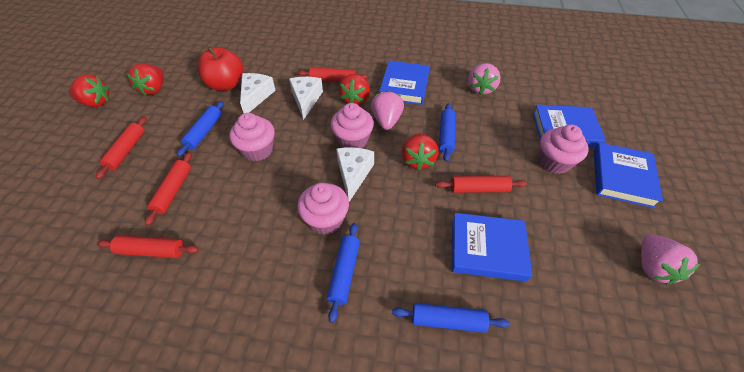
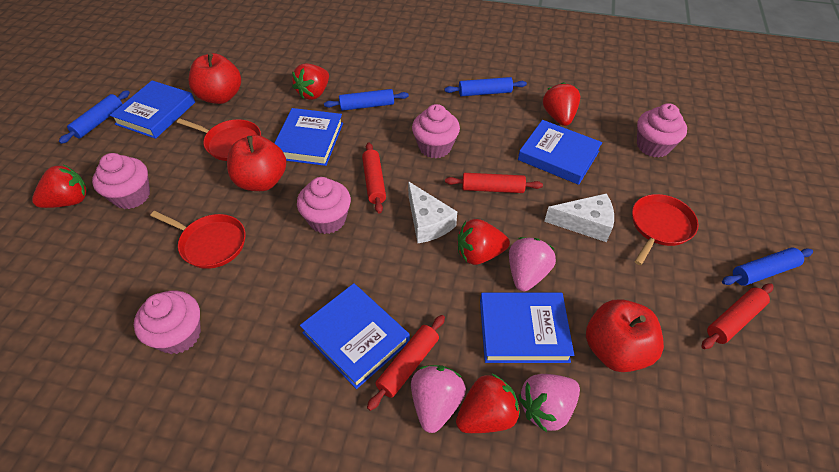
blue book: [379,61,430,105] [452,213,532,282] [533,105,606,148] [594,143,663,208] = 4 -> [110,81,195,139] [274,108,343,166] [300,283,410,389] [480,292,574,363] [518,120,602,185] = 5
pink cupcake: [229,113,275,161] [297,183,349,234] [330,103,374,148] [539,124,589,174] = 4 -> [92,153,150,209] [134,291,201,354] [297,177,351,234] [412,104,460,158] [637,103,687,158] = 5
red apple: [198,47,243,91] = 1 -> [189,53,241,104] [227,135,286,191] [586,299,664,372] = 3
red pan: none = 0 -> [150,211,245,269] [177,119,261,161] [632,194,699,265] = 3
red rolling pin: [96,117,147,179] [97,235,199,258] [145,152,192,226] [297,67,367,82] [435,176,527,193] = 5 -> [362,142,386,214] [367,315,445,411] [445,173,543,193] [702,283,773,349] = 4
red strawberry: [69,74,109,107] [127,64,164,96] [338,74,370,105] [401,133,439,171] = 4 -> [32,165,88,208] [292,63,329,100] [456,373,520,433] [458,219,510,265] [543,82,580,126] = 5
white cheese: [240,73,276,113] [289,77,323,120] [336,147,374,202] = 3 -> [408,181,457,243] [544,193,614,242] = 2

